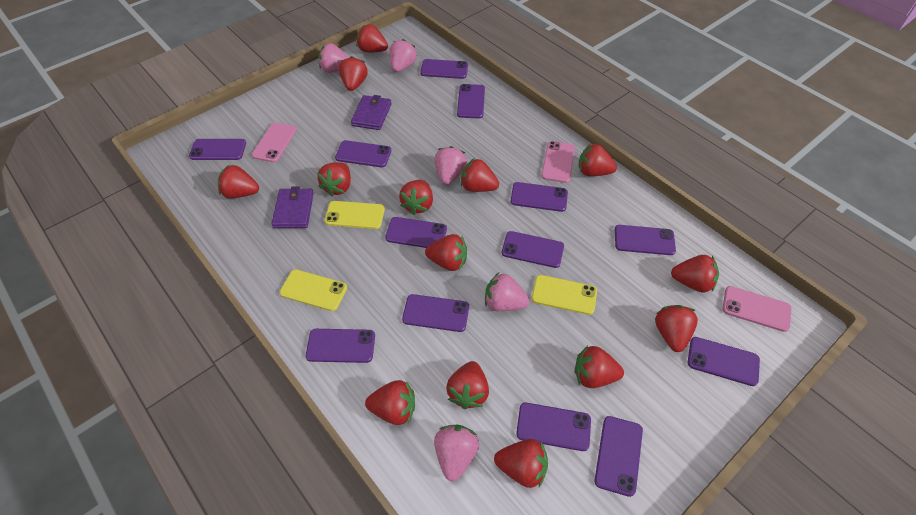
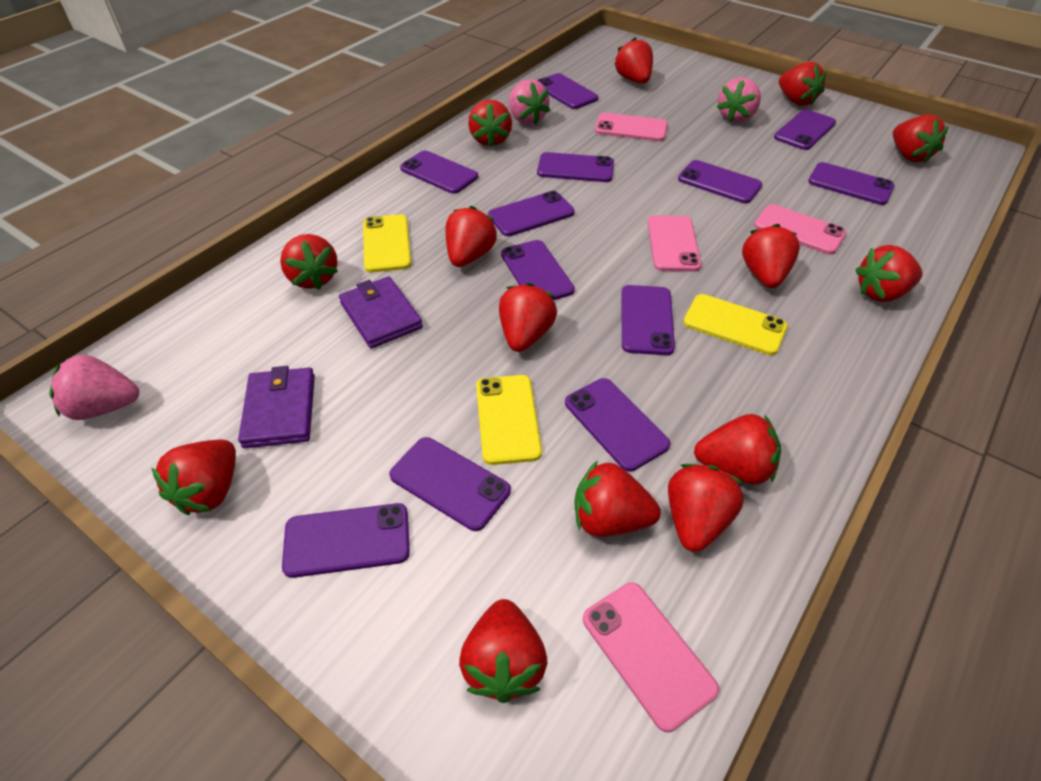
pink phone: [252,122,297,162] [541,141,575,183] [722,286,791,332] = 3 -> [583,582,719,732] [595,113,668,141] [648,215,701,272] [754,204,847,254] = 4
pink strawberry: [318,43,349,73] [390,39,417,72] [434,146,467,185] [434,425,479,481] [485,273,529,311] = 5 -> [50,355,139,420] [509,79,550,125] [717,77,761,123] = 3
purple phone: [189,139,246,160] [306,329,375,363] [335,140,391,167] [385,217,447,248] [402,294,469,332] [420,59,468,79] [457,84,485,118] [502,231,564,268] [510,182,568,212] [516,403,591,451] [595,416,643,497] [615,225,676,255] [688,337,760,386] = 13 -> [282,503,410,578] [389,437,511,531] [400,150,478,194] [488,191,575,236] [501,240,575,300] [537,73,598,109] [537,152,614,182] [565,378,670,472] [621,285,675,355] [678,160,762,203] [774,109,836,150] [808,162,895,205] = 12

